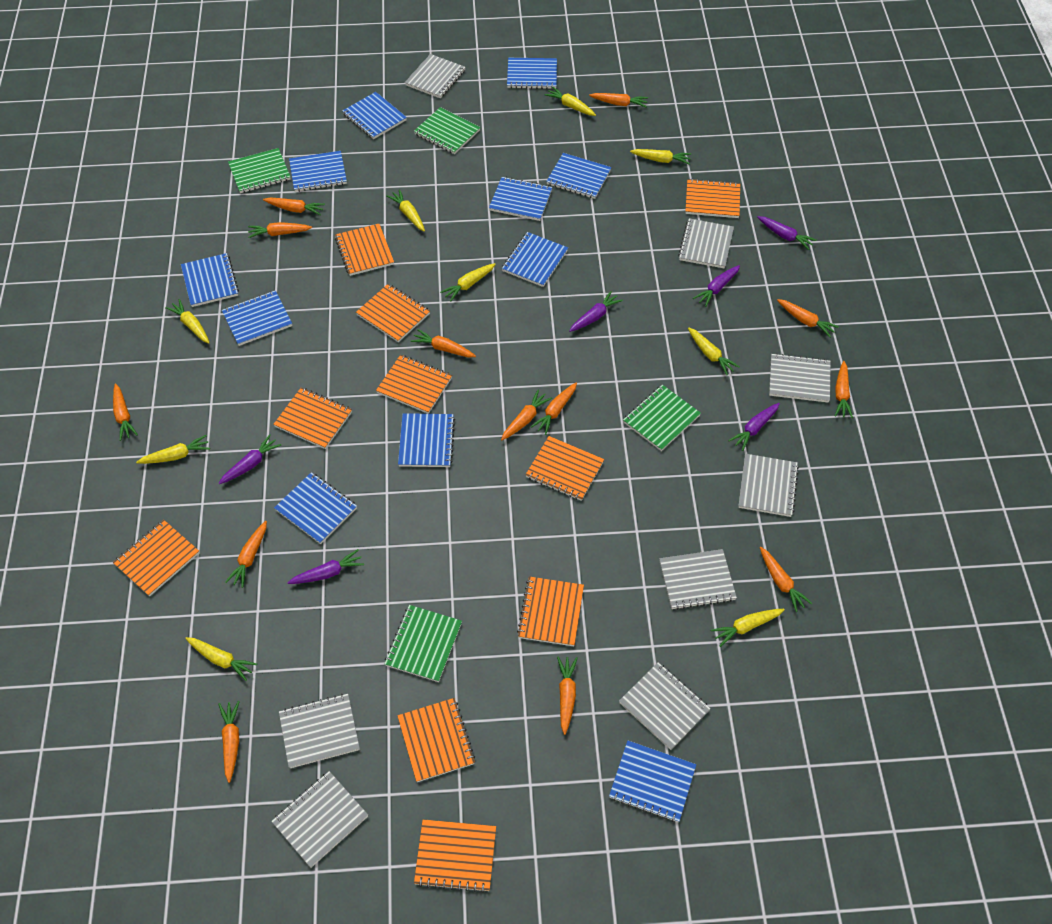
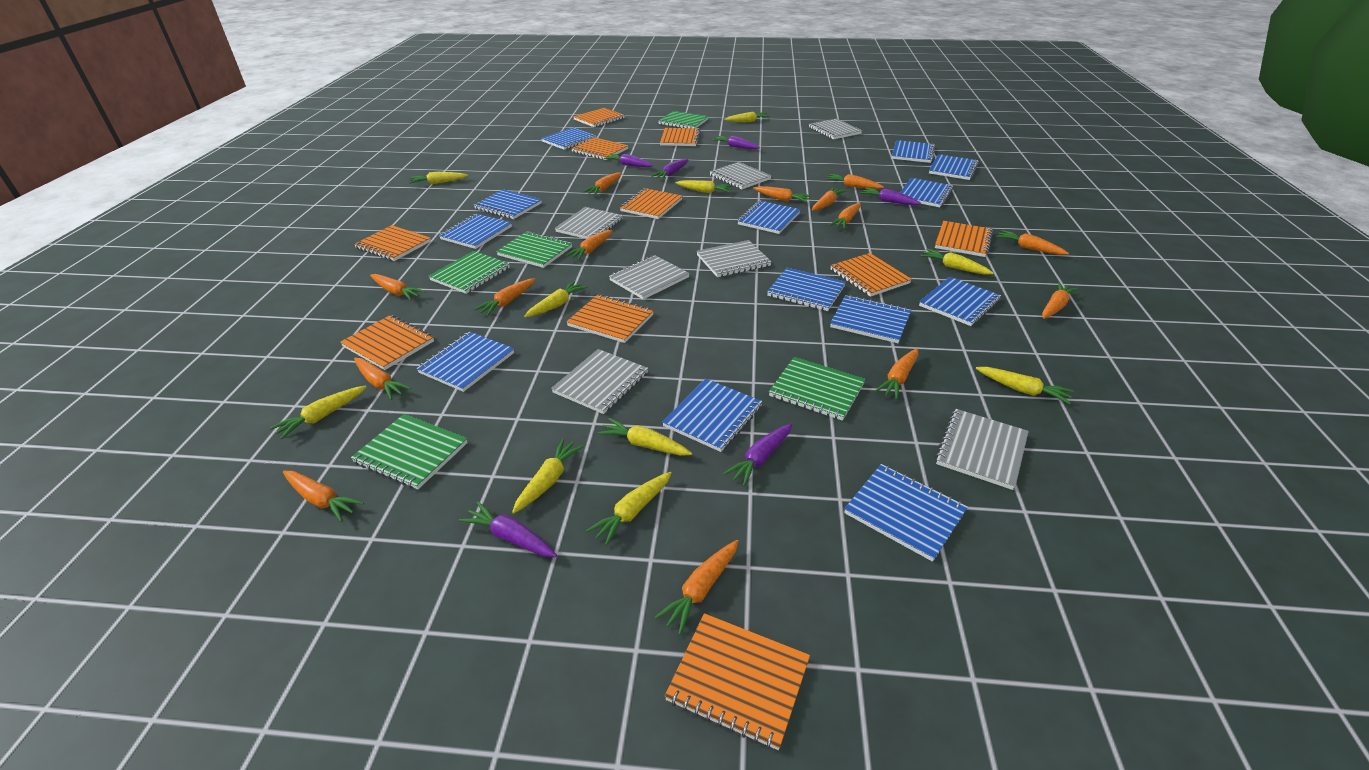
blue notebook: [181,253,239,307] [222,291,292,346] [274,472,357,544] [289,151,347,192] [342,92,407,139] [398,413,455,467] [489,177,552,221] [502,232,568,287] [507,58,557,89] [546,153,612,199] [609,741,696,822] = 11 -> [416,331,514,392] [439,214,512,249] [474,189,542,219] [541,127,597,150] [662,379,762,452] [738,201,801,234] [767,268,846,311] [830,295,911,343] [844,464,968,562] [892,140,935,163] [900,178,953,207] [919,277,1001,326] [929,154,979,180] = 13
green notebook: [228,148,290,193] [384,605,462,682] [414,107,480,154] [623,385,701,451] = 4 -> [351,414,468,490] [429,251,510,294] [496,231,572,268] [658,111,709,128] [769,357,866,421] = 5
grey notebook: [271,771,368,868] [279,694,360,768] [405,54,466,98] [619,662,710,750] [659,549,737,610] [678,218,734,268] [738,454,799,517] [769,353,831,403] = 8 -> [551,349,648,414] [555,207,623,239] [609,255,690,299] [697,240,772,277] [710,162,771,189] [809,119,862,139] [935,409,1029,490] = 7
orange carrot: [113,383,138,441] [218,701,240,783] [225,521,267,588] [248,222,312,238] [263,198,325,215] [411,329,476,357] [501,390,552,440] [531,383,577,435] [557,657,578,735] [589,93,648,107] [760,547,812,612] [777,299,839,337] [835,361,853,418] = 13 -> [283,471,364,522] [354,358,411,400] [370,274,426,301] [474,278,535,316] [565,230,613,260] [583,173,622,195] [654,540,739,635] [753,186,811,202] [812,187,846,211] [826,174,884,189] [829,203,861,229] [875,349,918,399] [996,230,1069,255] [1042,282,1078,319] = 14
yellow carrot: [136,435,210,464] [165,299,210,344] [185,637,257,681] [386,189,425,232] [440,263,496,302] [544,87,596,116] [630,149,691,165] [688,327,739,375] [711,609,785,647] = 9 -> [270,386,367,439] [409,172,468,184] [512,438,584,514] [524,281,588,317] [586,472,672,546] [597,418,692,456] [676,180,733,193] [724,112,771,122] [920,249,994,275] [976,367,1074,404] = 10

